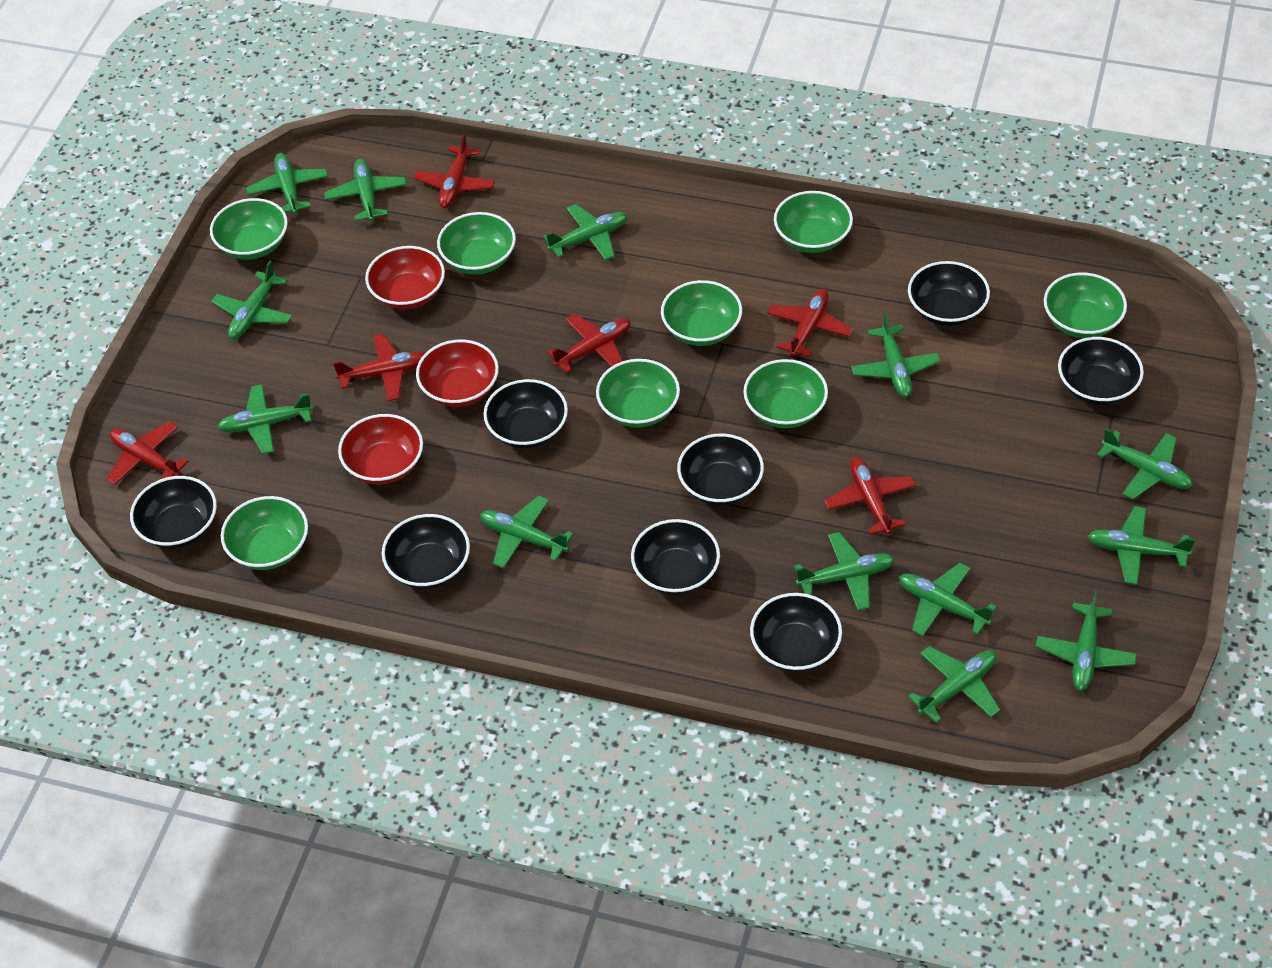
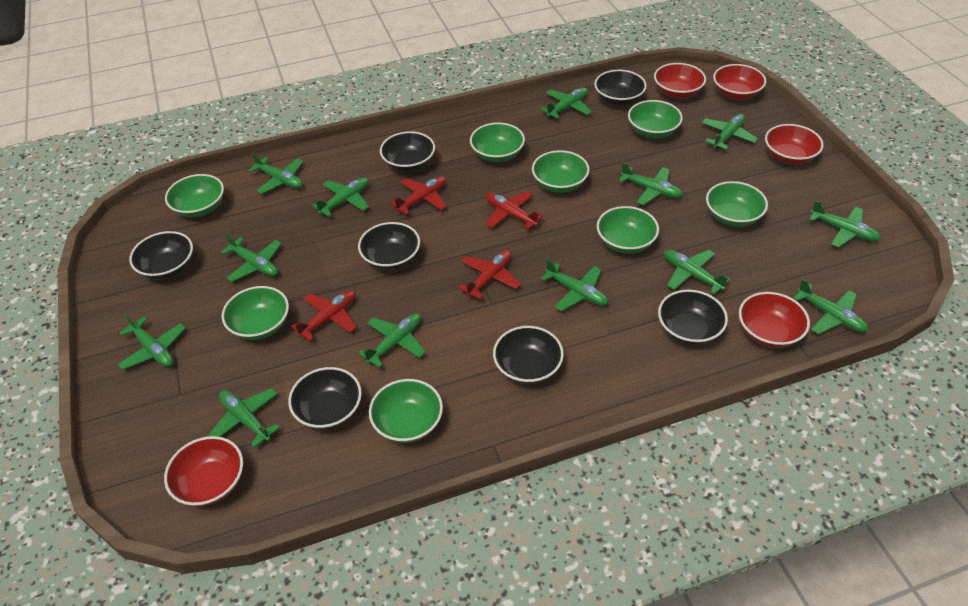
black bowl: [130,476,217,549] [382,514,470,589] [484,379,568,449] [631,519,720,595] [677,434,764,506] [750,593,842,672] [908,261,990,326] [1058,337,1144,405] = 8 -> [129,231,193,280] [288,367,362,430] [358,222,420,270] [380,131,435,172] [493,326,564,385] [594,70,647,106] [658,290,728,345] = 7
red bowl: [338,414,423,484] [365,246,445,309] [416,339,499,407] = 3 -> [164,436,243,506] [654,63,706,99] [713,64,766,100] [739,292,810,348] [765,124,823,165] = 5
red plane: [106,421,189,485] [333,334,425,401] [414,133,495,208] [547,314,631,373] [767,289,853,357] [824,457,916,535] = 6 -> [291,290,357,341] [390,176,447,215] [458,250,521,300] [486,191,544,230] = 4

